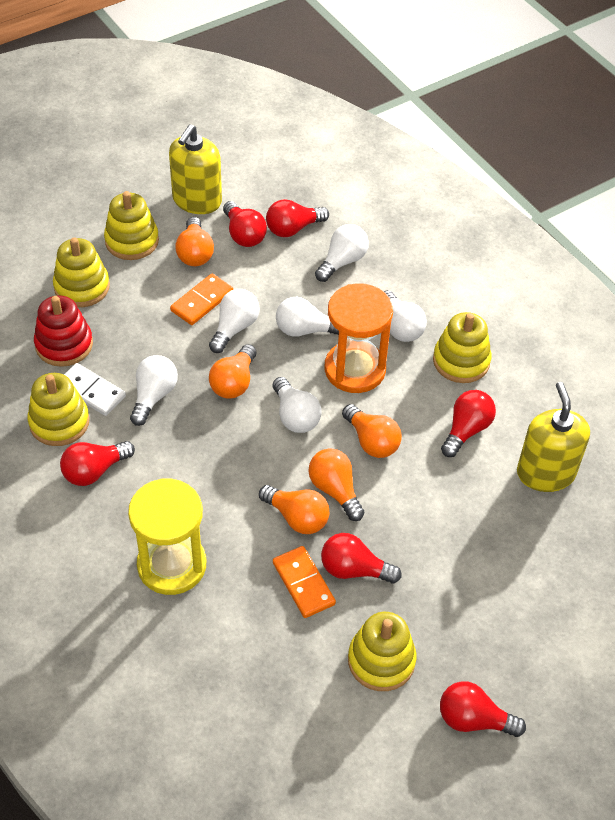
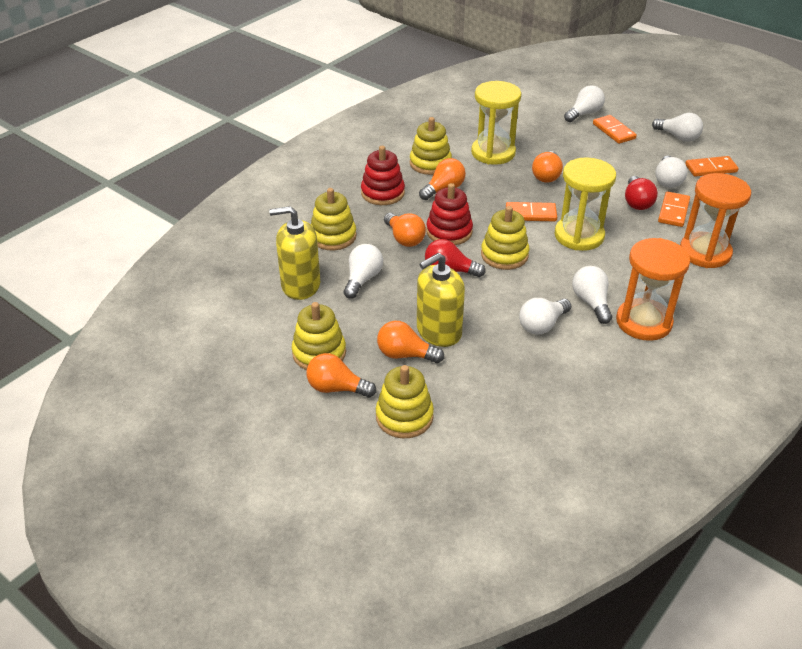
orange domino: [170,273,233,325] [273,546,336,618] = 2 -> [506,202,557,221] [593,115,637,144] [658,192,690,227] [685,156,739,177] = 4
orange hourglass: [325,283,393,393] = 1 -> [616,238,690,341] [680,173,751,268] = 2
red light bulb: [60,441,135,486] [223,201,267,247] [266,199,329,237] [321,533,402,584] [440,681,526,737] [441,390,496,457] = 6 -> [425,239,486,277] [625,176,658,210] = 2
red stacking toy: [34,295,93,367] = 1 -> [361,146,405,205] [426,183,473,245] = 2
white domino: [64,363,126,416] = 1 -> none = 0
yellow hourglass: [128,478,206,595] = 1 -> [471,81,521,165] [554,157,616,251] = 2

